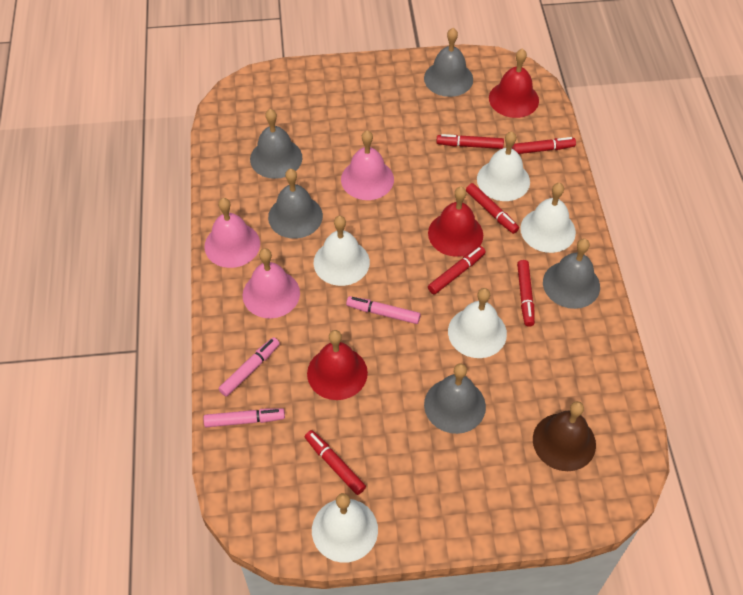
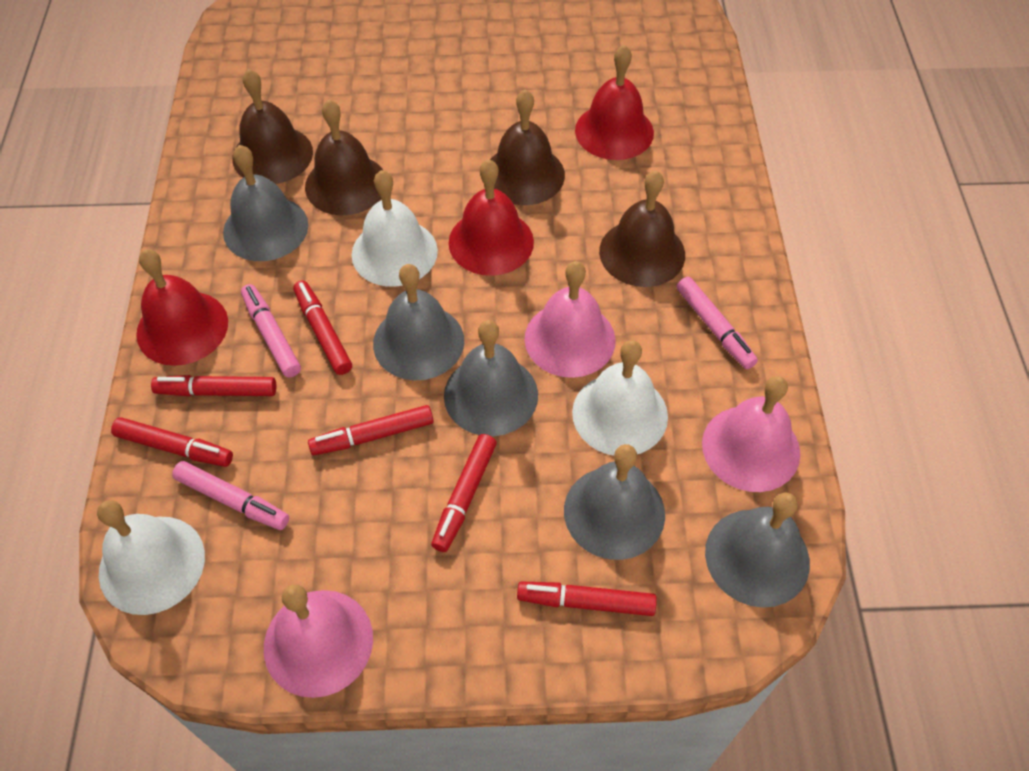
brown bell: [533,401,596,471] = 1 -> [232,69,313,184] [305,100,383,216] [490,89,565,205] [599,171,685,287] = 4
white bell: [312,493,378,563] [314,216,370,286] [448,288,507,358] [477,132,530,201] [520,183,576,253] = 5 -> [97,500,205,615] [352,170,438,287] [572,340,668,456] = 3

